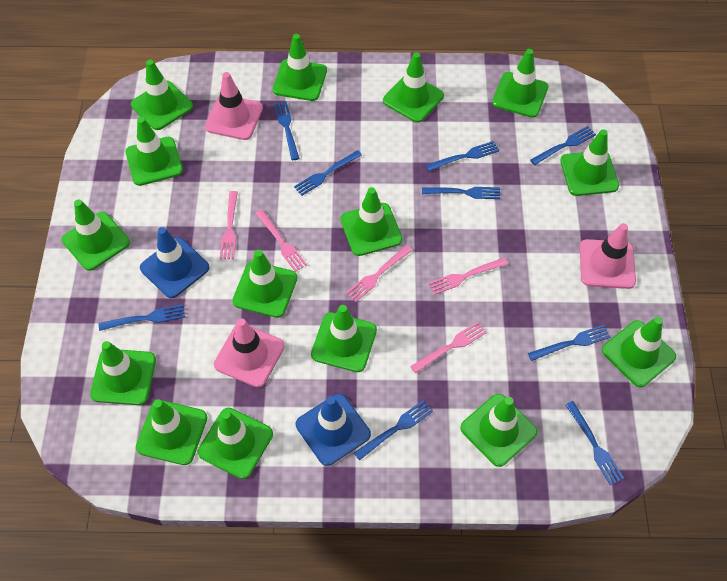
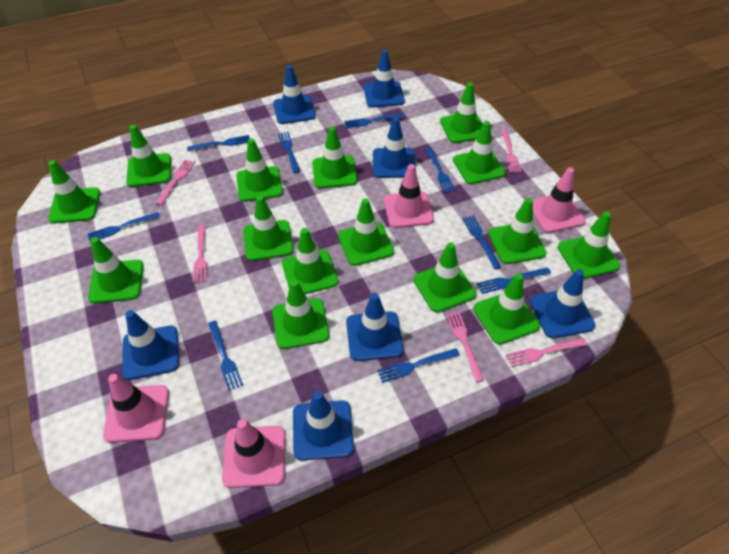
blue traffic cone: [140,227,210,298] [296,394,371,466] = 2 -> [122,310,179,380] [273,65,316,124] [293,391,354,461] [346,293,404,361] [364,50,405,108] [373,117,416,178] [530,269,595,338] = 7
pink traffic cone: [205,72,263,140] [214,318,285,387] [580,223,636,289] = 3 -> [103,374,169,443] [222,419,286,488] [384,164,434,228] [532,167,585,233] = 4

